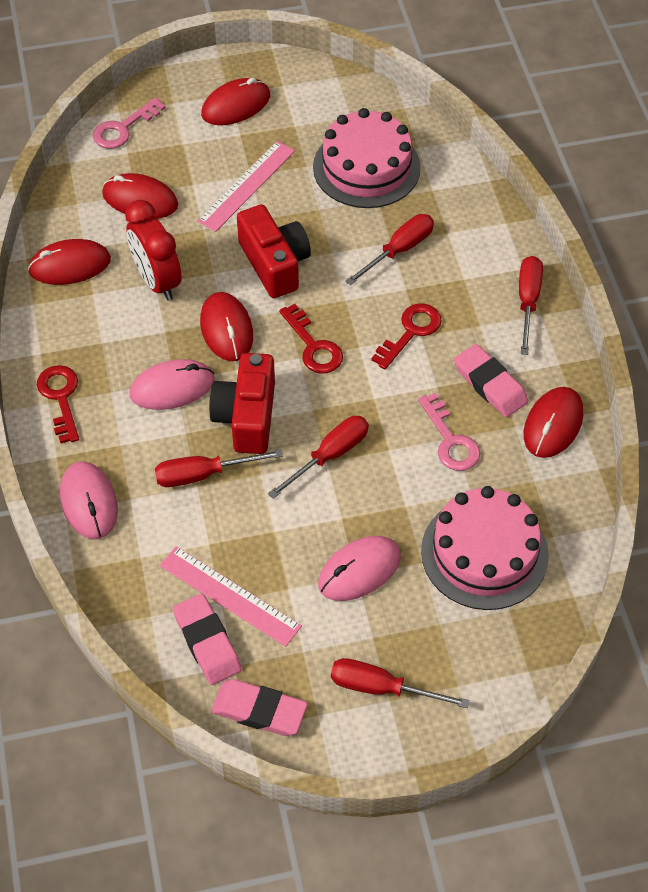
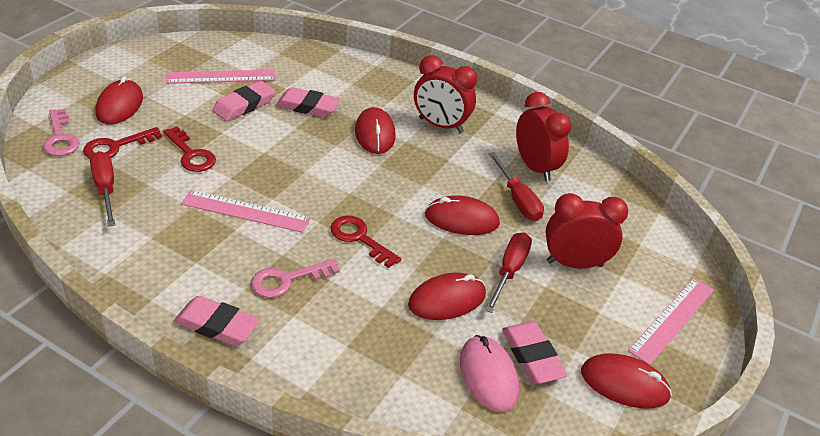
pink cake: [313,108,421,208] [421,486,549,610] = 2 -> none = 0
pink eraser: [173,594,242,685] [211,679,308,736] [454,344,528,417] = 3 -> [174,296,260,346] [212,81,275,121] [275,87,340,117] [502,322,567,384] = 4
pink mouse: [60,461,118,539] [130,359,215,410] [318,536,401,601] = 3 -> [460,335,519,412] = 1
pink ruler: [160,546,302,647] [197,141,295,232] = 2 -> [166,70,276,84] [181,190,310,233] [628,278,714,365] = 3
red camera: [209,353,275,454] [237,204,311,298] = 2 -> none = 0
red clock: [125,200,182,301] = 1 -> [414,55,477,133] [516,92,572,182] [545,193,628,268] = 3
red screwdriver: [155,449,283,487] [268,416,369,499] [331,658,470,708] [345,214,434,285] [519,256,543,355] = 5 -> [90,151,115,226] [485,232,532,313] [488,152,544,221] = 3

